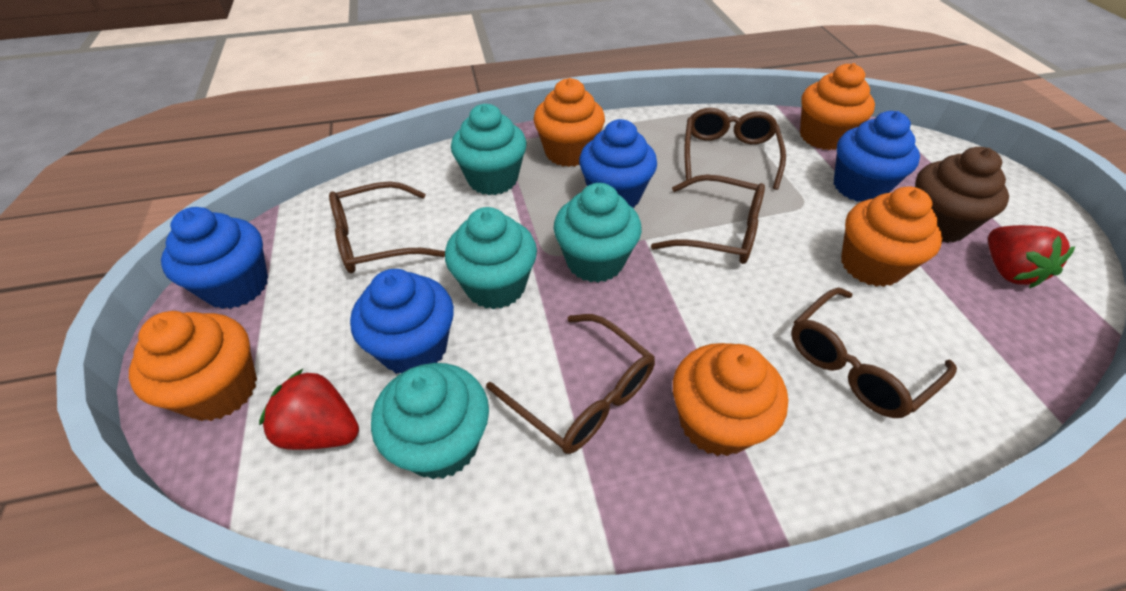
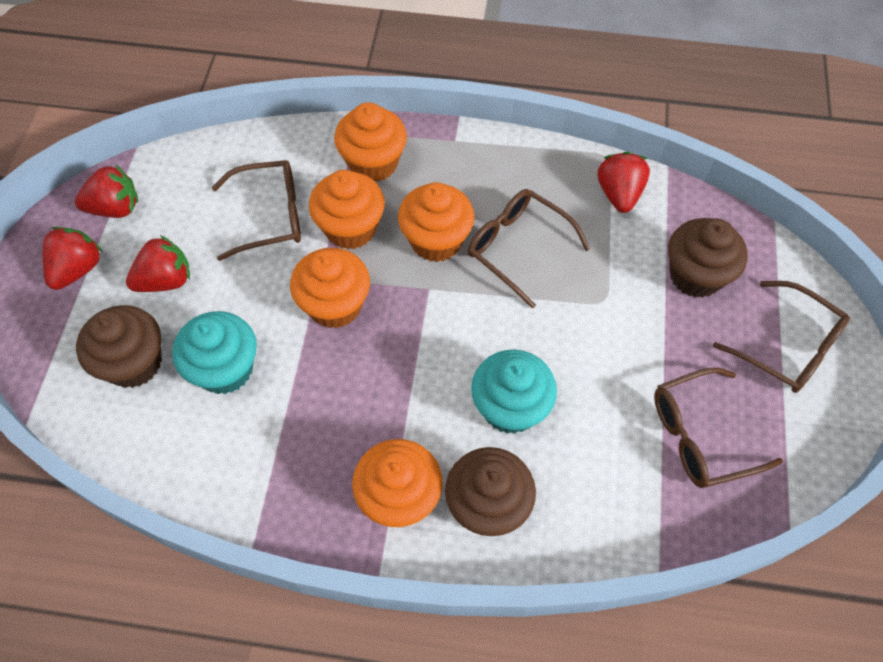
blue cupcake: [161,207,268,309] [350,269,454,374] [579,119,657,208] [834,111,920,202] = 4 -> none = 0
brown cupcake: [915,147,1009,243] = 1 -> [76,305,162,388] [445,447,536,536] [668,218,748,298] = 3
brown glasses: [329,181,445,273] [486,314,655,454] [651,174,765,264] [684,108,786,190] [791,288,957,418] = 5 -> [212,160,301,261] [468,189,590,309] [654,368,783,488] [713,281,850,393] = 4
red strawberry: [259,369,359,450] [988,225,1075,288] = 2 -> [42,227,103,290] [75,164,138,218] [126,235,190,292] [598,152,650,213] = 4
turquoise cupcake: [371,363,489,479] [445,207,537,309] [451,104,527,195] [554,183,642,283] = 4 -> [172,311,257,394] [471,350,557,434] = 2

